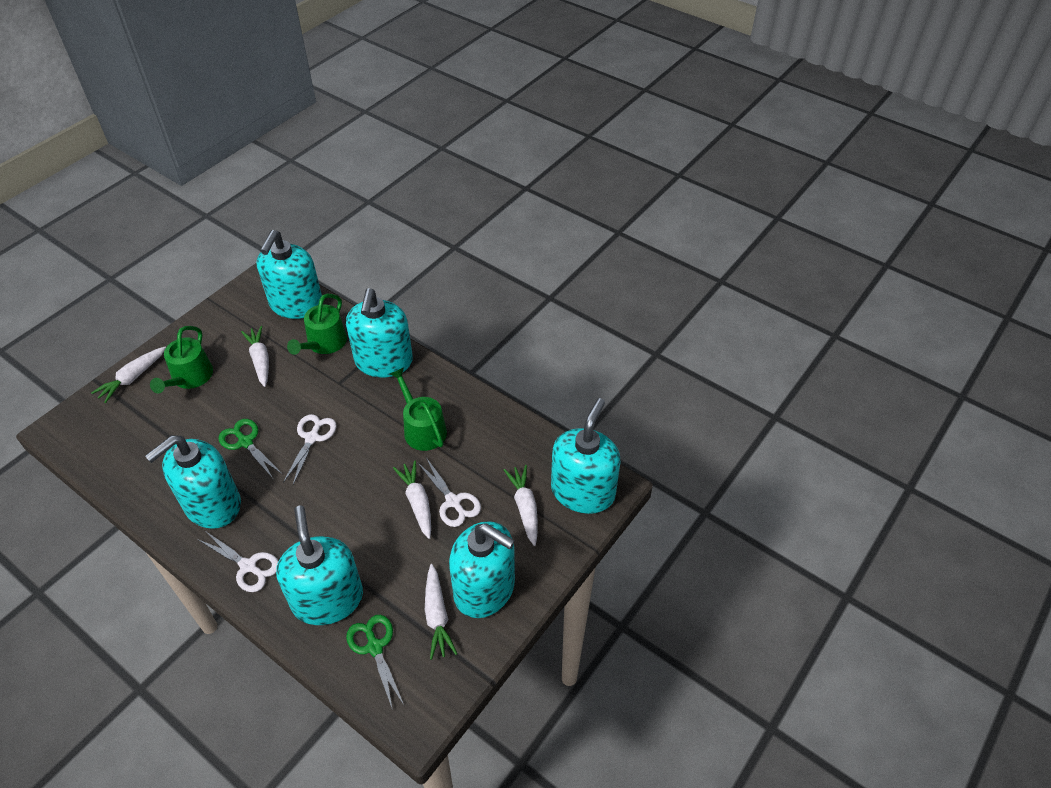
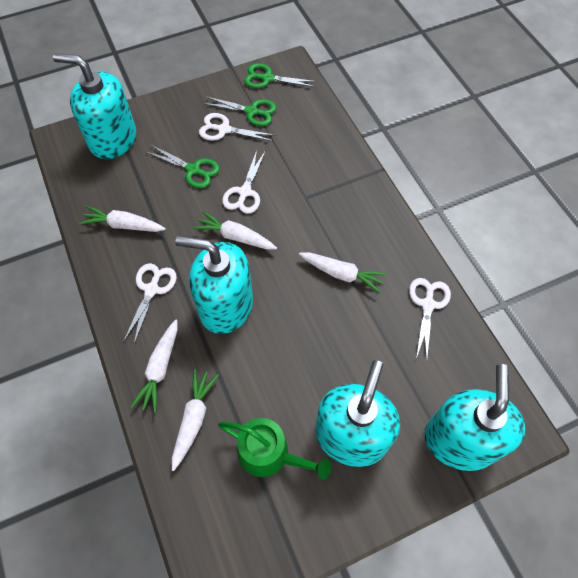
green scissors: [219,419,282,478] [346,615,404,710] = 2 -> [146,145,220,188] [202,96,277,126] [244,63,317,88] = 3
green watering can: [150,326,213,393] [287,294,347,355] [390,368,447,451] = 3 -> [218,418,332,480] = 1
turquoise soap dispenser: [145,435,241,529] [257,230,322,319] [276,506,363,625] [346,288,413,377] [449,521,515,618] [551,398,621,514] = 6 -> [53,53,136,159] [175,236,253,334] [315,360,400,467] [425,364,526,471] = 4
white scissors: [197,531,278,592] [283,414,336,485] [417,458,481,527] = 3 -> [123,263,177,344] [199,113,276,141] [222,150,266,214] [409,278,451,360] = 4

